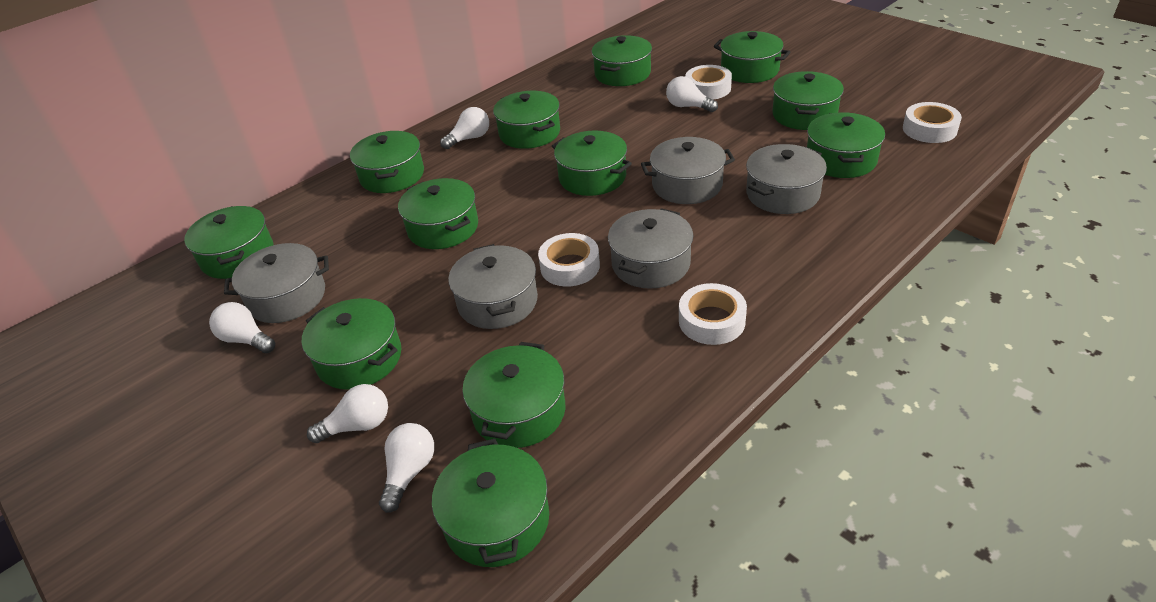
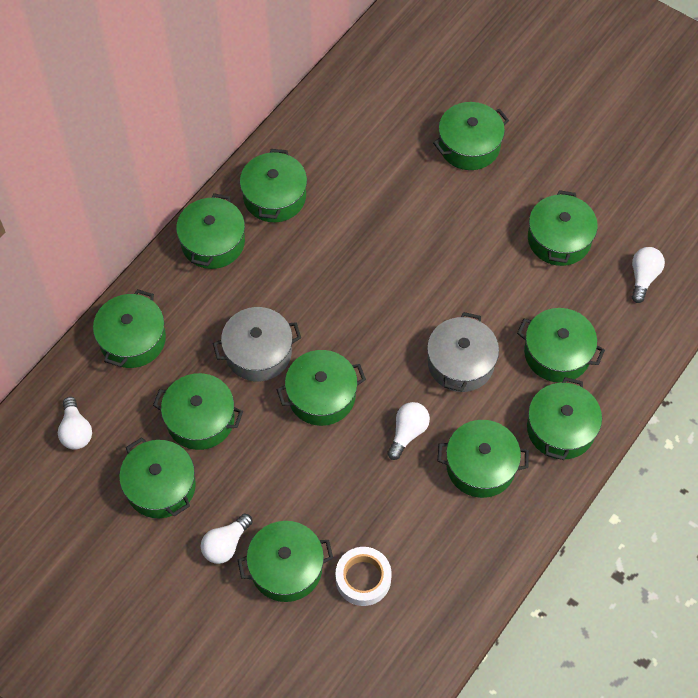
grey pot: [224,243,329,323] [448,244,538,329] [608,208,693,289] [641,137,735,204] [746,144,827,214] = 5 -> [213,307,301,381] [427,312,499,392] = 2
white light bulb: [209,302,275,354] [307,384,388,443] [379,423,434,513] [440,107,489,149] [666,76,718,112] = 5 -> [58,397,92,449] [201,514,253,564] [387,402,430,460] [632,247,665,303] = 4
white tape: [538,233,600,287] [679,283,747,345] [685,65,732,100] [903,102,962,143] = 4 -> [336,547,392,606] = 1

